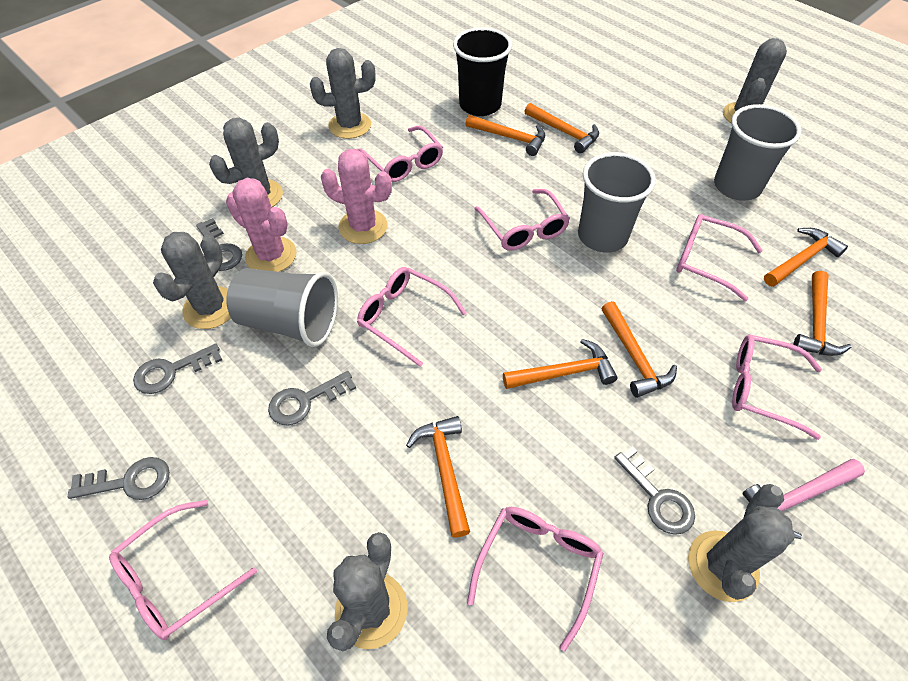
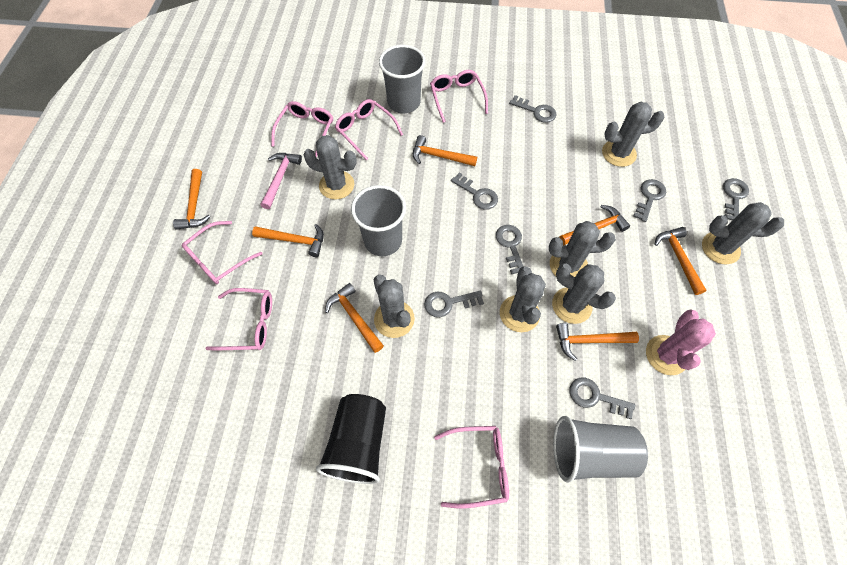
grey cactus: [153,232,231,329] [209,118,283,207] [310,48,376,139] [327,532,408,651] [688,484,795,602] [723,38,787,124] = 6 -> [303,135,357,200] [374,275,415,338] [500,266,546,332] [549,221,616,277] [552,263,616,324] [602,102,664,167] [702,202,784,264] = 7
grey key: [68,457,170,500] [133,343,222,394] [196,218,242,271] [268,371,356,425] [614,446,695,535] = 5 -> [424,291,484,317] [451,173,498,210] [496,225,524,274] [509,95,557,123] [570,377,635,419] [633,179,666,222] [723,178,749,221] = 7
pink cactus: [226,178,297,272] [321,149,392,244] = 2 -> [646,309,716,375] = 1
pink glasses: [109,500,257,640] [357,267,466,367] [358,125,443,182] [467,507,603,651] [474,189,570,250] [676,214,763,301] [732,334,822,440] = 7 -> [182,221,262,284] [205,288,272,350] [271,101,333,158] [335,99,403,160] [430,70,488,123] [434,426,509,509] = 6

